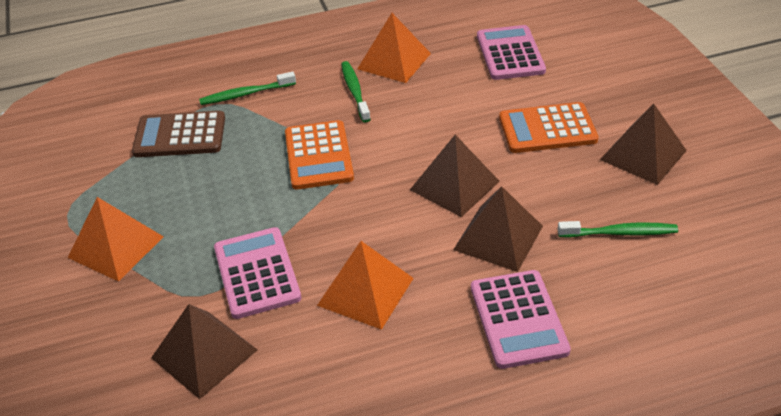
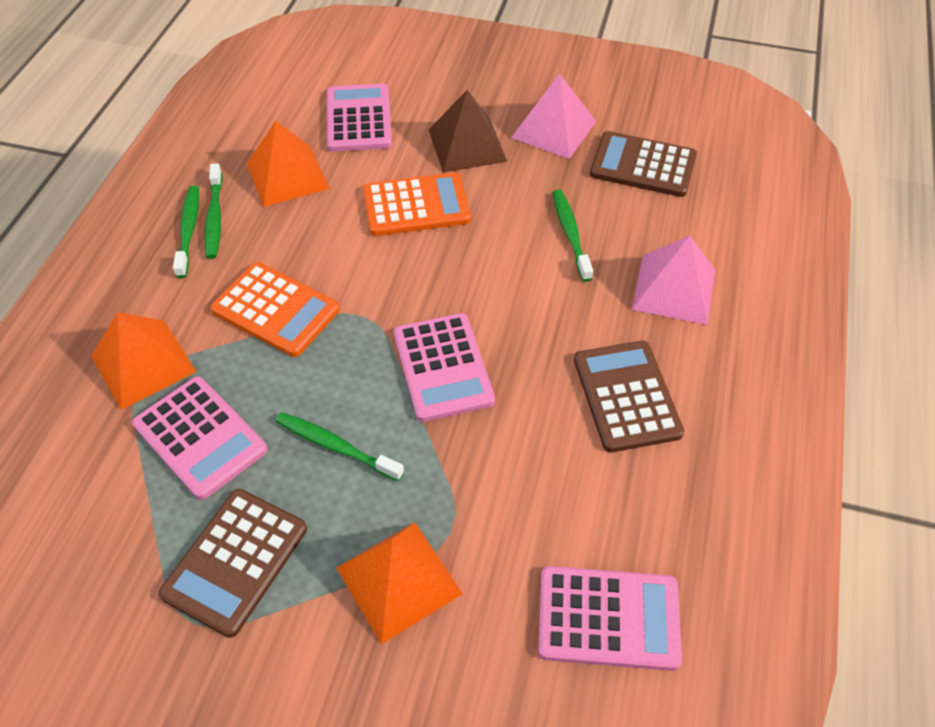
brown calculator: [132,111,225,157] = 1 -> [158,489,307,638] [574,341,684,452] [590,131,697,197] = 3
brown pyramid: [151,304,258,399] [410,135,500,217] [453,186,543,272] [600,104,687,185] = 4 -> [429,90,507,173] = 1
green toothbrush: [199,71,296,105] [341,61,371,122] [558,221,678,238] = 3 -> [173,186,199,278] [204,163,223,259] [275,412,404,481] [552,190,593,282] = 4
pink calculator: [214,227,302,319] [471,270,571,369] [477,25,546,80] = 3 -> [132,376,268,500] [327,83,392,152] [394,313,495,422] [538,566,682,671] = 4
pink pyramid: none = 0 -> [511,73,596,159] [632,236,715,325] = 2

